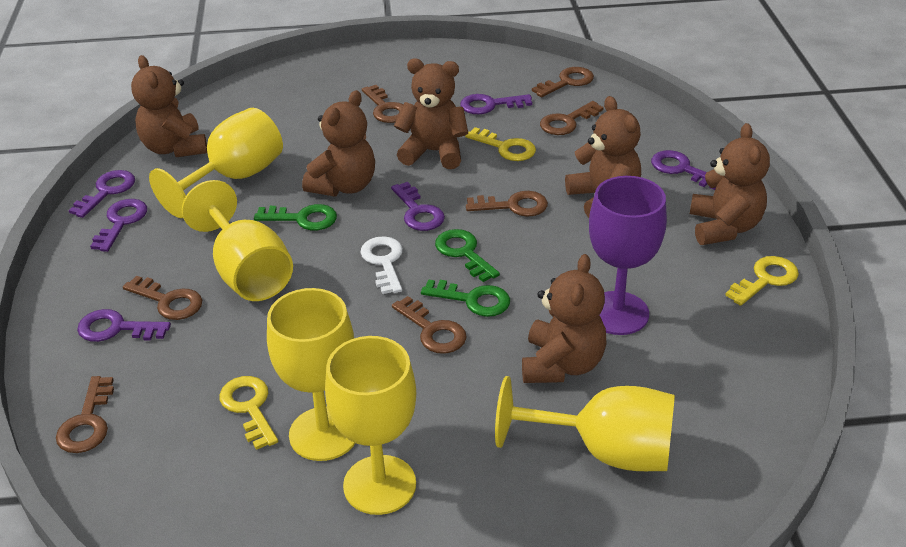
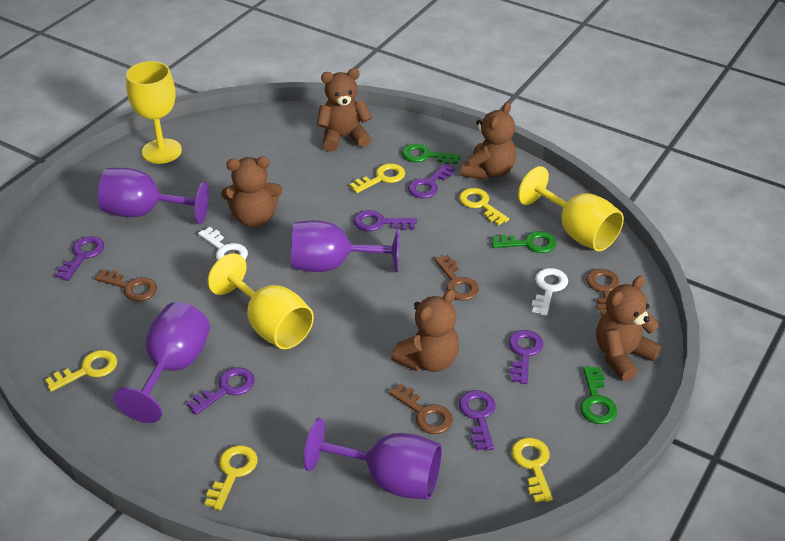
brown key: [56,376,114,453] [123,276,202,320] [362,85,404,123] [392,296,467,354] [466,191,548,217] [532,67,594,97] [540,101,604,135] = 7 -> [95,269,157,301] [389,384,453,434] [434,255,479,301] [586,269,619,316] = 4
brown teddy bear: [131,55,207,157] [302,90,375,196] [394,58,468,169] [522,254,606,383] [565,96,641,218] [690,123,770,245] = 6 -> [221,157,283,227] [317,68,372,152] [391,289,459,372] [461,102,516,180] [596,276,661,381] = 5
purple goblet: [589,176,667,335] = 1 -> [98,168,209,224] [113,302,210,423] [291,220,400,273] [304,418,442,500] = 4
white key: [360,236,403,294] = 1 -> [198,227,248,260] [532,268,568,316] = 2
yellow goblet: [149,108,283,218] [182,180,293,301] [267,288,355,461] [325,336,416,515] [495,376,675,471] = 5 -> [126,61,182,164] [208,253,314,349] [518,166,624,251] = 3
yellow key: [219,376,278,450] [465,127,536,161] [725,256,799,306] = 3 -> [45,350,117,392] [205,445,258,510] [350,164,405,193] [459,188,509,225] [511,438,553,502] = 5

